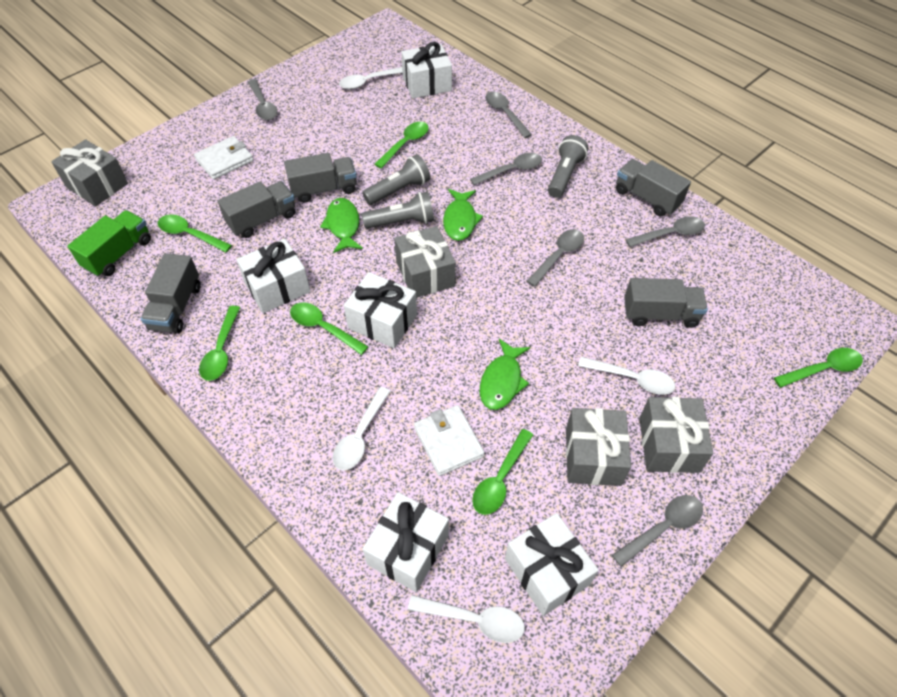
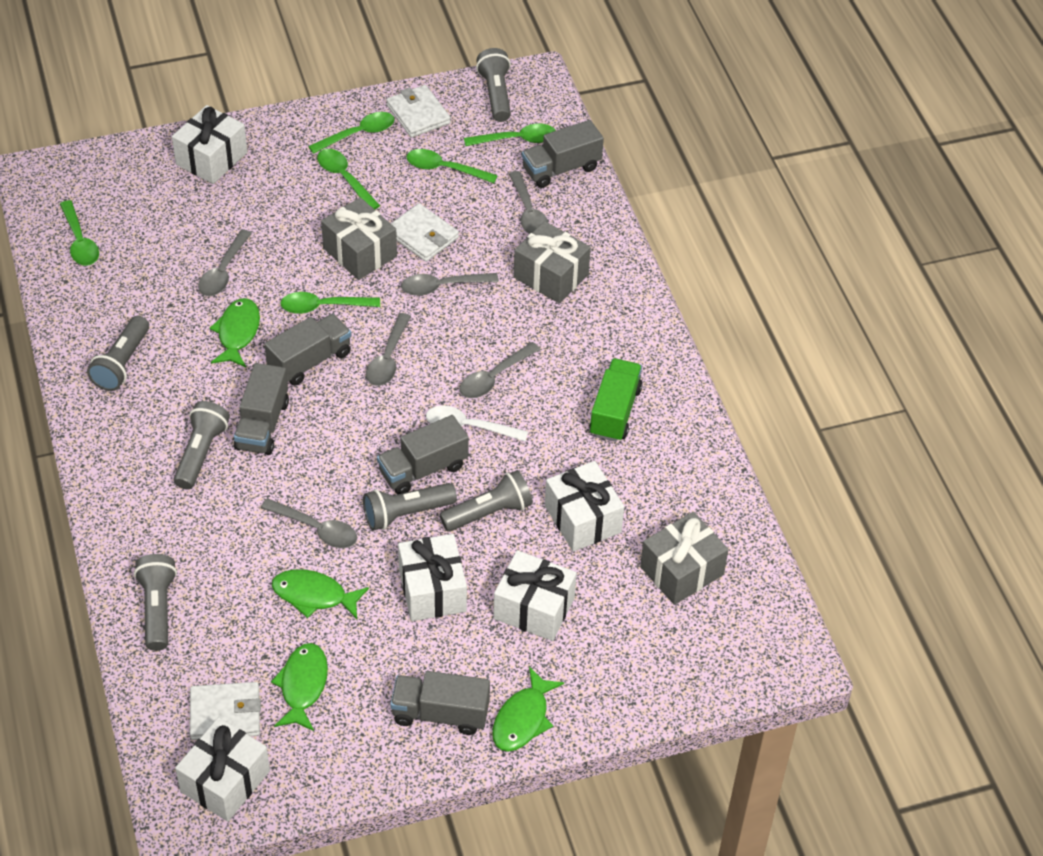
green fish: [320,198,363,253] [443,189,483,241] [480,339,530,410] = 3 -> [209,298,260,367] [271,643,328,731] [272,569,369,619] [492,667,564,752] = 4
grey flashlight: [362,154,431,205] [362,191,434,229] [548,135,588,198] = 3 -> [87,316,149,391] [134,554,177,651] [174,401,230,489] [363,483,457,531] [439,470,533,532] [476,48,511,122] = 6
grey gift: [51,139,128,207] [394,226,456,298] [566,408,631,486] [639,397,713,473] = 4 -> [321,197,397,280] [514,221,591,304] [640,512,729,605] = 3
white spoon: [333,387,391,470] [339,67,403,89] [408,595,525,643] [578,357,675,395] = 4 -> [426,405,528,441] = 1
white wallet: [194,136,253,180] [414,405,485,476] = 2 -> [190,682,261,740] [386,85,451,138] [391,203,459,262] = 3

